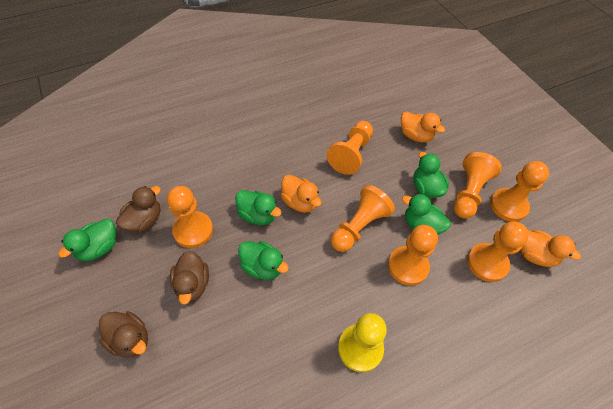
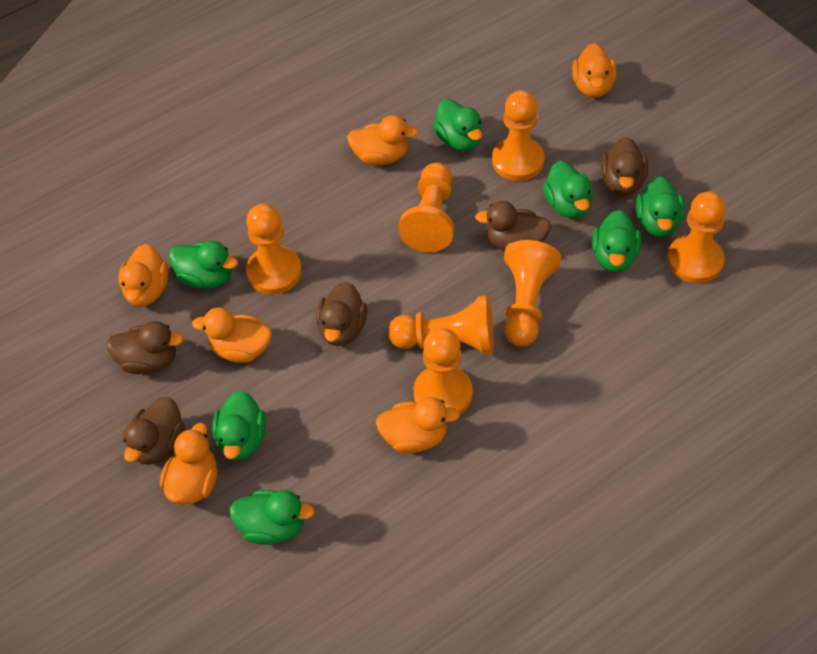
brown duck: [99,311,148,357] [116,186,161,232] [170,251,209,305] = 3 -> [106,321,184,374] [123,397,185,465] [316,282,367,346] [475,201,551,251] [601,137,648,196] = 5
green duck: [58,219,116,261] [235,190,282,225] [238,241,289,280] [402,194,451,235] [414,152,449,198] = 5 -> [169,241,238,289] [212,390,266,461] [229,490,315,545] [433,99,482,151] [543,161,593,219] [592,210,641,272] [636,176,685,237] = 7
orange duck: [281,175,322,213] [401,111,445,142] [520,230,581,267] = 3 -> [118,244,169,307] [160,423,217,505] [192,307,272,363] [347,115,418,165] [376,397,460,453] [572,43,617,98] = 6
yellow pawn: [338,313,387,372] = 1 -> none = 0

